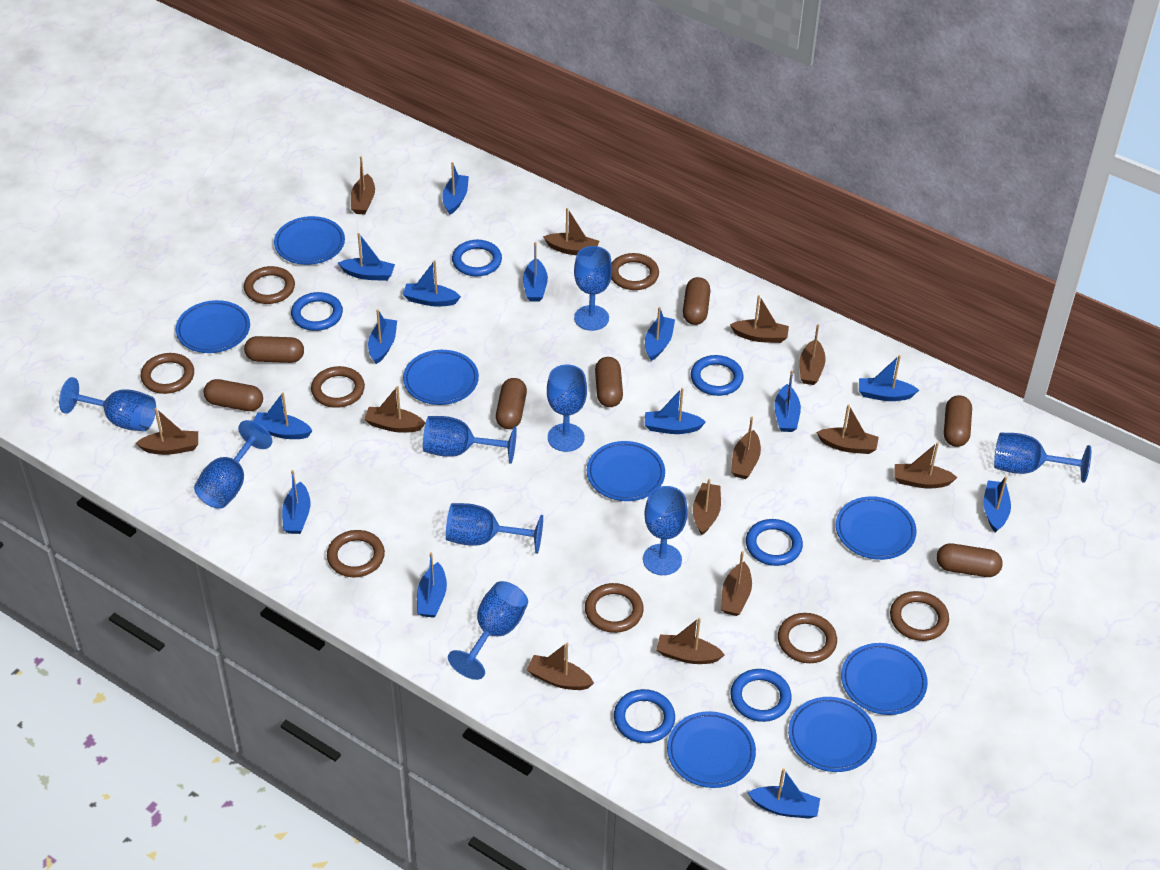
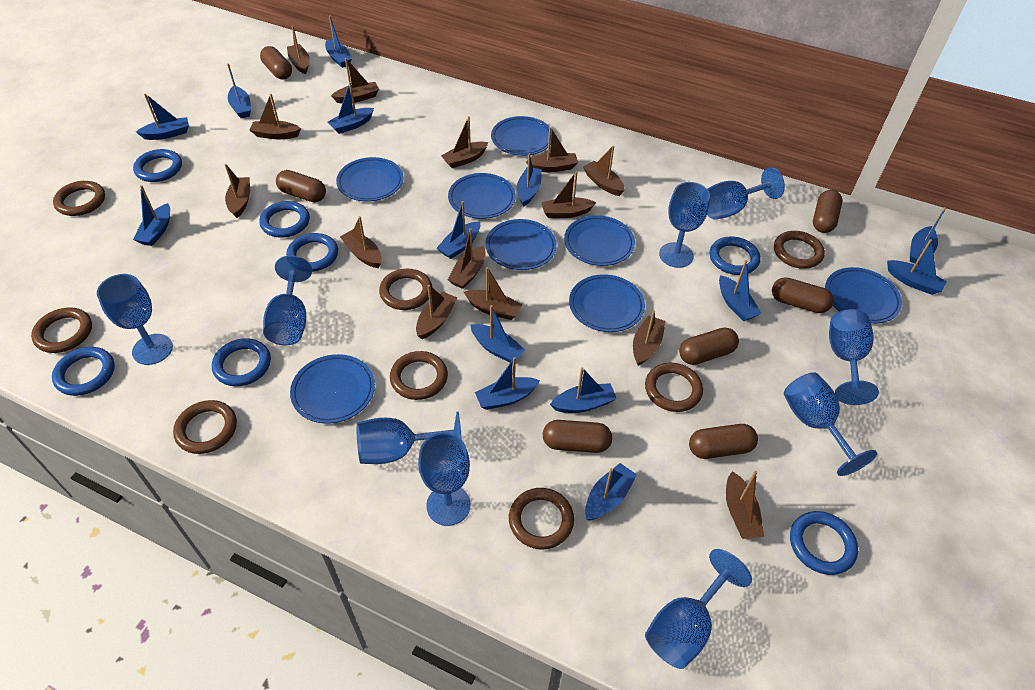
blue ring: [291,292,343,331] [452,240,502,276] [614,689,675,743] [691,355,744,396] [731,669,792,722] [746,519,803,566] = 6 -> [52,347,115,396] [133,149,182,182] [212,338,271,386] [259,201,310,238] [286,233,338,272] [710,237,760,275] [790,511,858,575] = 7
brown boat: [136,408,198,455] [351,156,375,215] [364,386,425,433] [527,643,594,690] [543,208,599,255] [656,618,725,664] [693,479,721,535] [721,551,752,616] [730,295,789,343] [731,416,761,479] [799,324,825,385] [816,404,879,454] [894,442,958,489] = 13 -> [224,164,250,218] [250,94,301,139] [287,25,309,75] [331,58,379,103] [340,216,382,268] [416,285,457,339] [441,116,488,168] [448,228,486,289] [464,267,523,320] [526,127,578,172] [541,171,596,218] [583,145,624,196] [633,311,666,366] [726,471,764,539] = 14

